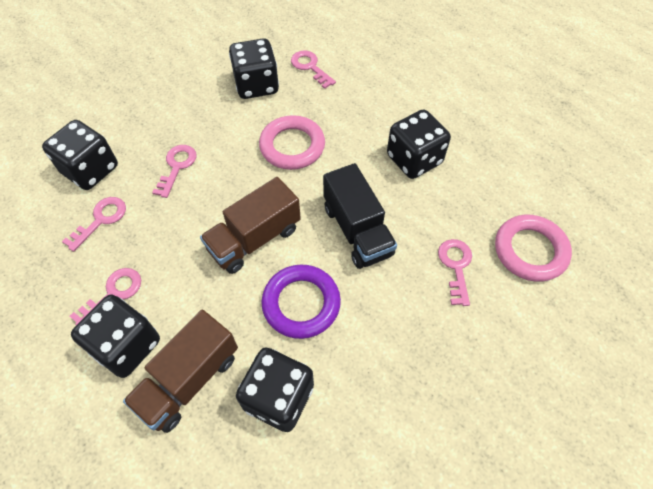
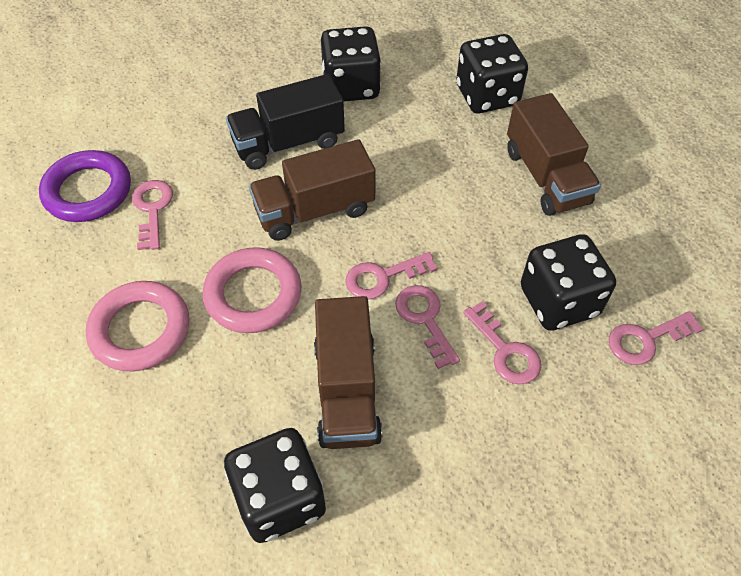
black dice: [42,120,118,190] [71,294,160,378] [229,38,279,99] [236,347,314,432] [387,109,451,179] = 5 -> [224,428,326,543] [321,26,381,101] [456,34,528,113] [521,234,616,331] = 4
brown truck: [123,310,238,433] [200,177,301,274] = 2 -> [249,139,376,241] [314,296,382,449] [507,93,601,216] = 3

